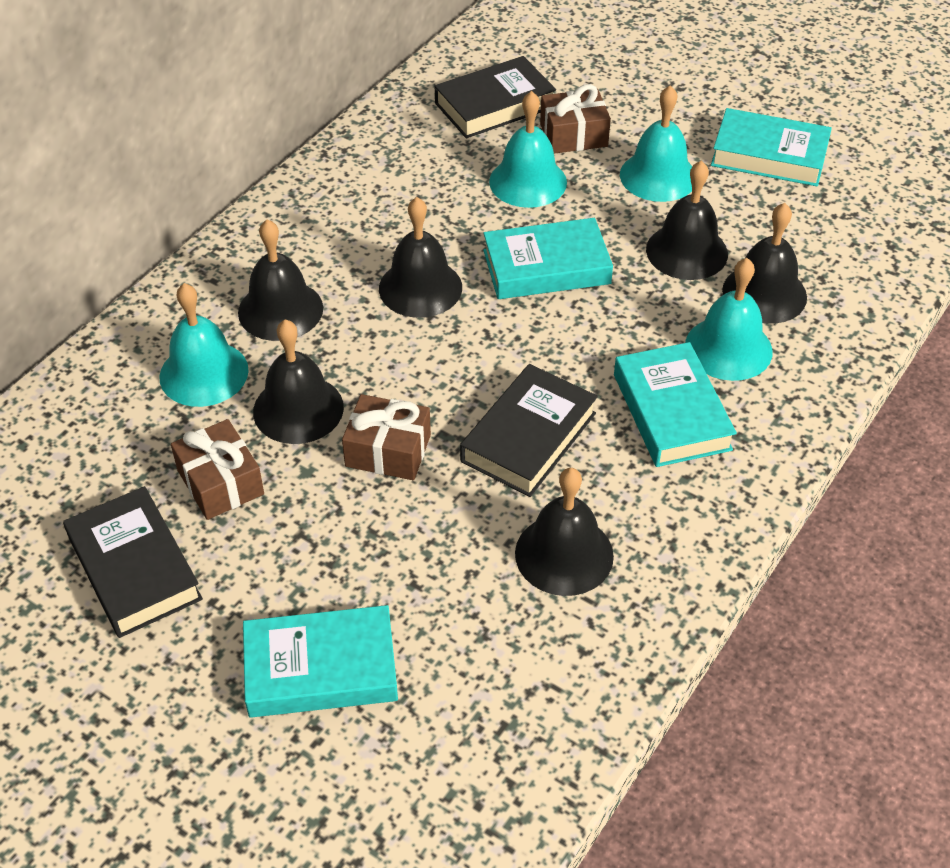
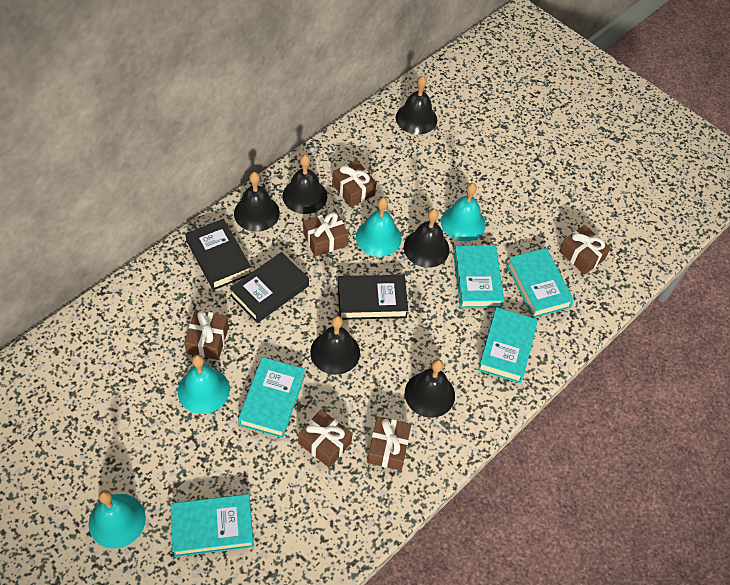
brown gift: [171,419,264,520] [342,394,431,480] [540,84,611,154] = 3 -> [184,310,229,360] [298,409,352,468] [303,211,349,257] [332,160,376,207] [367,417,411,471] [559,225,611,275] = 6
turquoise book: [243,605,398,718] [483,218,613,299] [614,342,737,467] [711,108,832,186] = 4 -> [171,494,254,557] [238,357,305,438] [453,245,504,308] [478,307,538,383] [507,248,574,318] = 5

